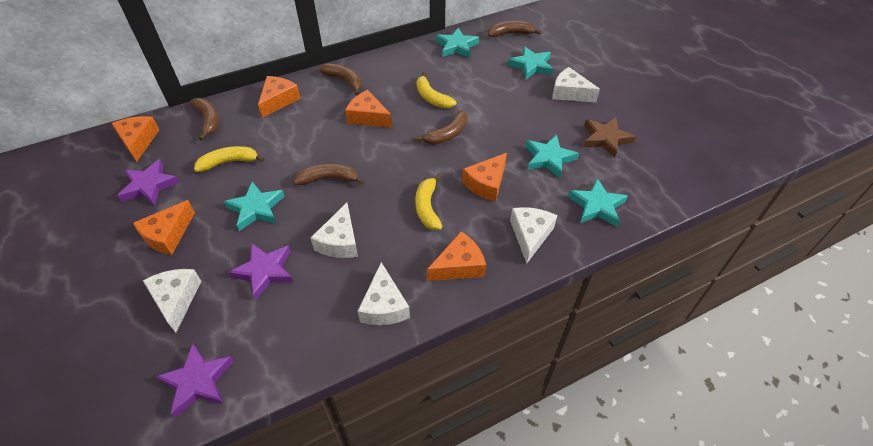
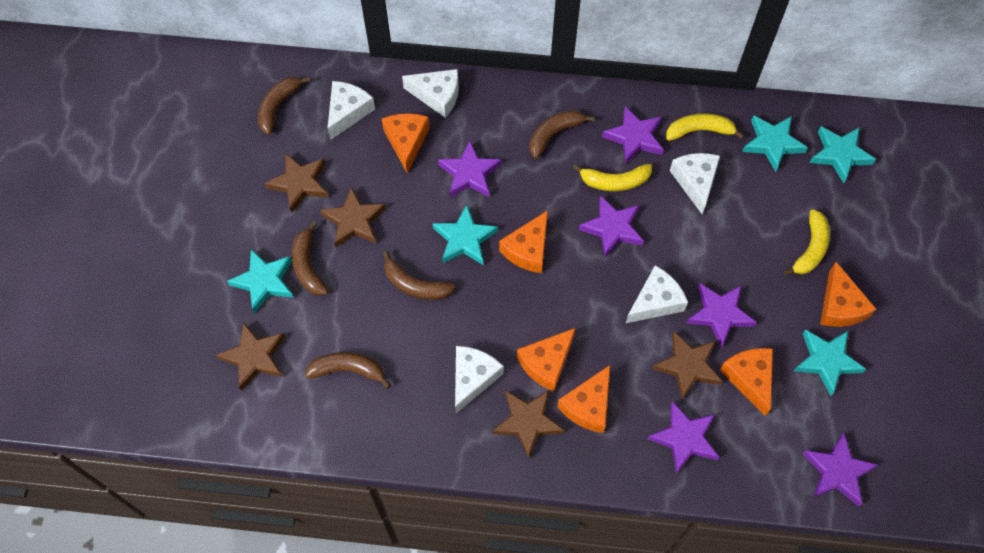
brown star: [584,118,636,158] = 1 -> [216,322,285,391] [264,154,329,212] [320,187,386,247] [493,390,564,458] [652,332,723,400] = 5
purple star: [117,159,180,206] [156,344,234,418] [228,243,294,300] = 3 -> [438,141,502,197] [579,195,644,258] [602,106,664,164] [648,401,720,474] [687,283,757,348] [802,433,878,507] = 6

